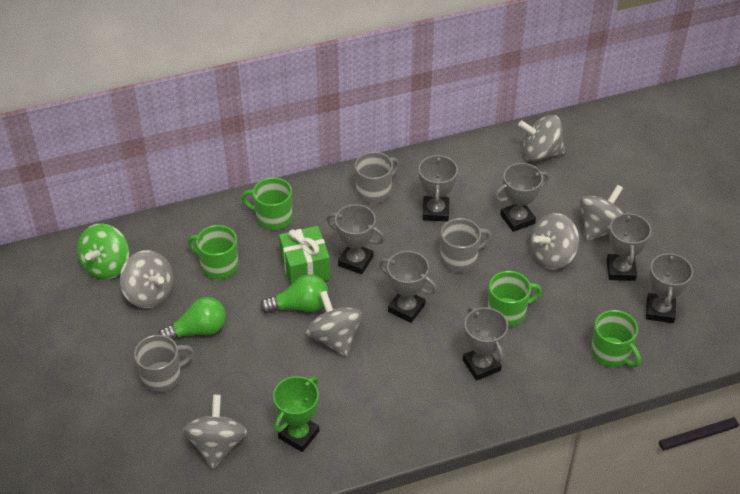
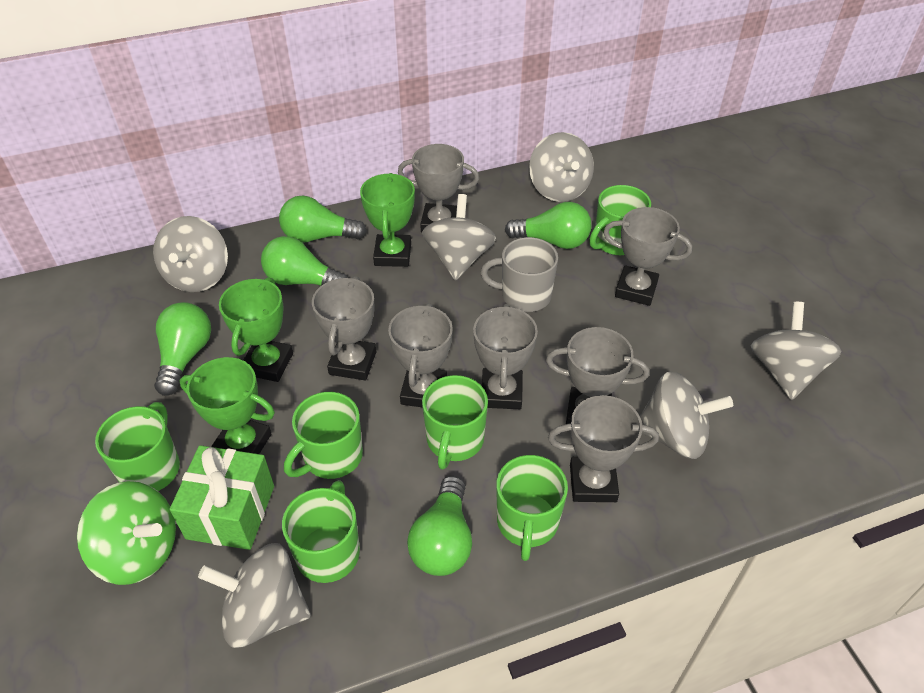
green light bulb: [158,297,226,340] [260,274,329,314] = 2 -> [154,302,211,396] [261,236,348,286] [279,196,367,242] [407,476,472,576] [505,202,591,249] = 5
green mug: [188,225,238,279] [241,177,292,230] [488,271,542,327] [591,310,641,367] = 4 -> [95,402,180,491] [282,480,360,583] [284,392,363,479] [422,375,488,470] [496,455,568,561] [589,185,651,255] = 6
green trophy: [273,376,319,452] = 1 -> [180,357,275,454] [219,277,293,382] [360,173,415,267] = 3
grey mug: [134,335,194,393] [354,152,399,203] [441,218,491,272] = 3 -> [481,237,558,312] = 1

